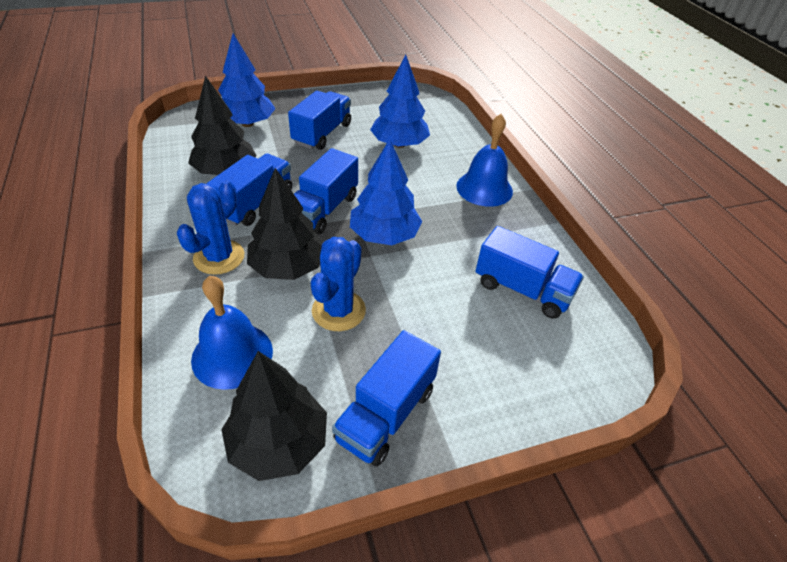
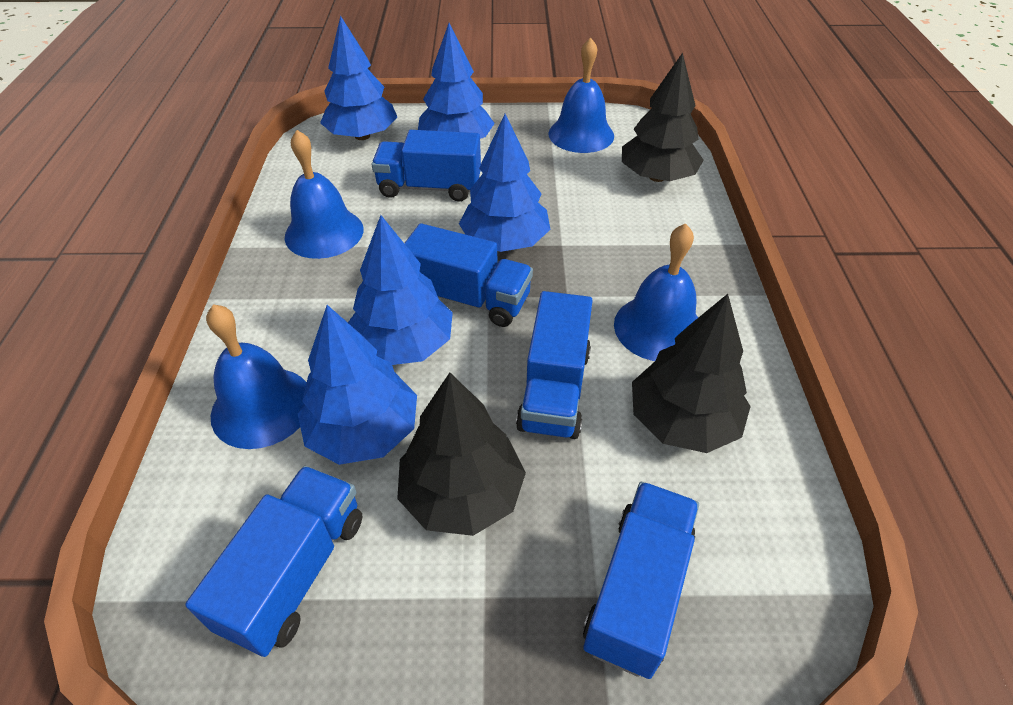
blue bell: [191,276,273,390] [456,114,513,207] = 2 -> [206,304,307,449] [285,130,363,259] [548,37,614,153] [614,223,698,361] = 4
blue cactus: [177,180,244,275] [310,237,366,331] = 2 -> none = 0
blue tree: [218,34,276,127] [350,139,422,245] [370,55,430,148] = 3 -> [297,305,417,465] [320,16,397,140] [348,215,453,365] [418,23,495,139] [459,114,550,252] = 5

